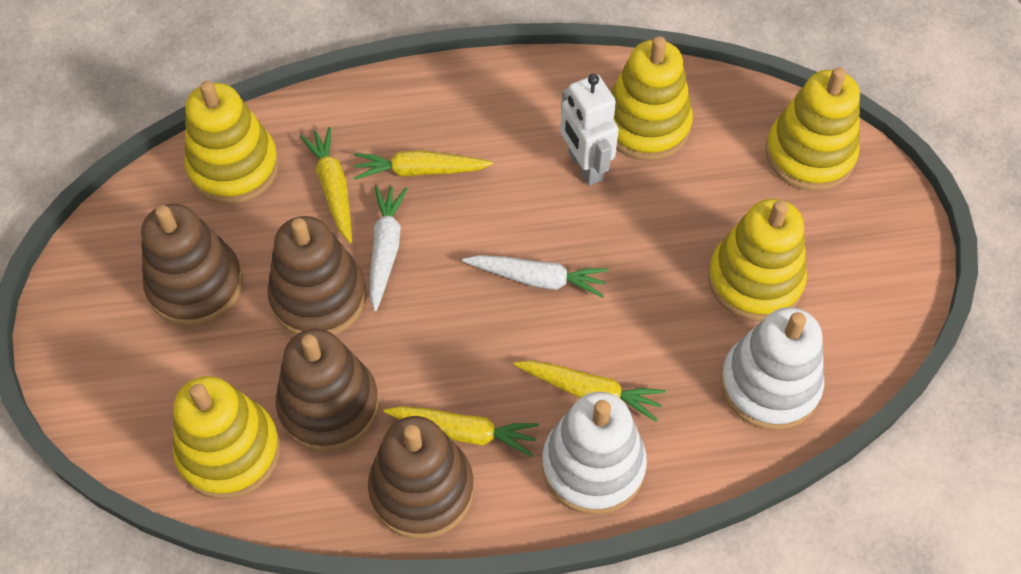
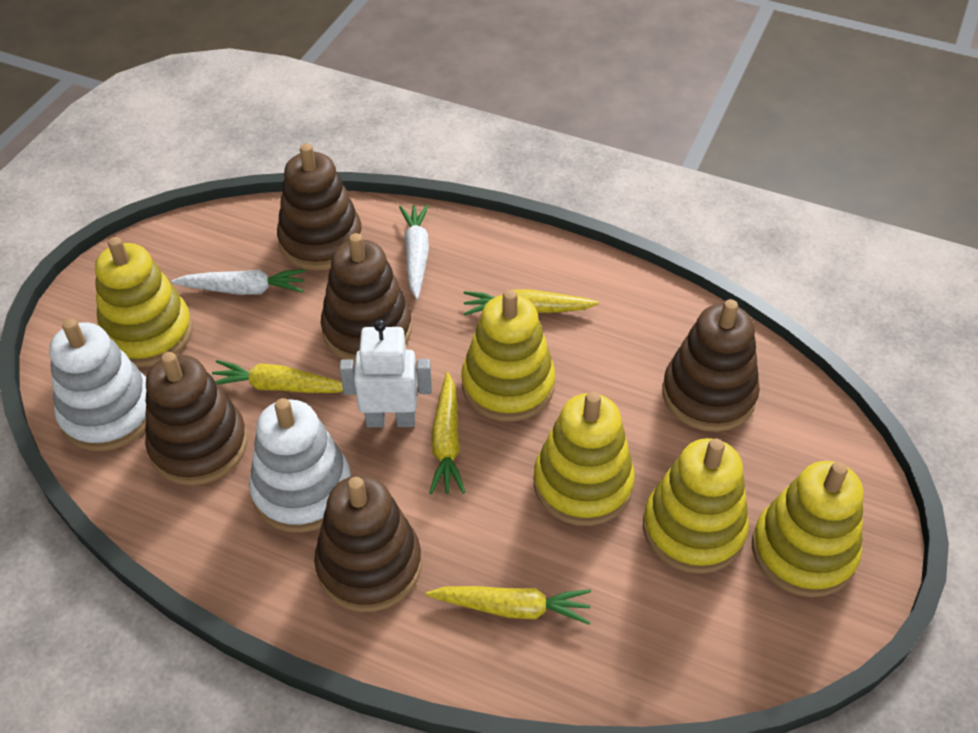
brown stacking toy: [141,204,243,327] [267,216,366,335] [276,329,379,452] [368,416,474,539] = 4 -> [145,352,247,486] [277,144,363,270] [314,475,421,612] [321,233,412,362] [662,299,760,432] = 5

